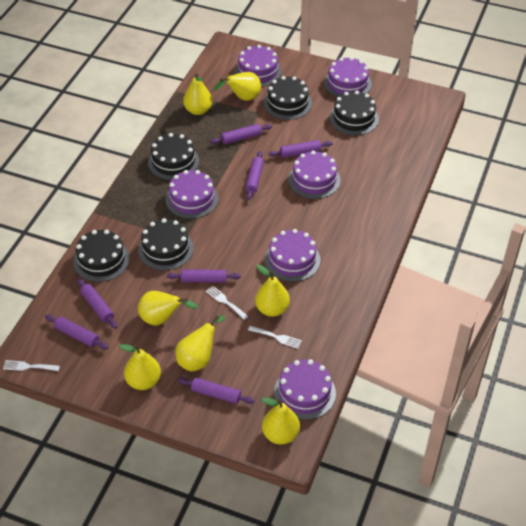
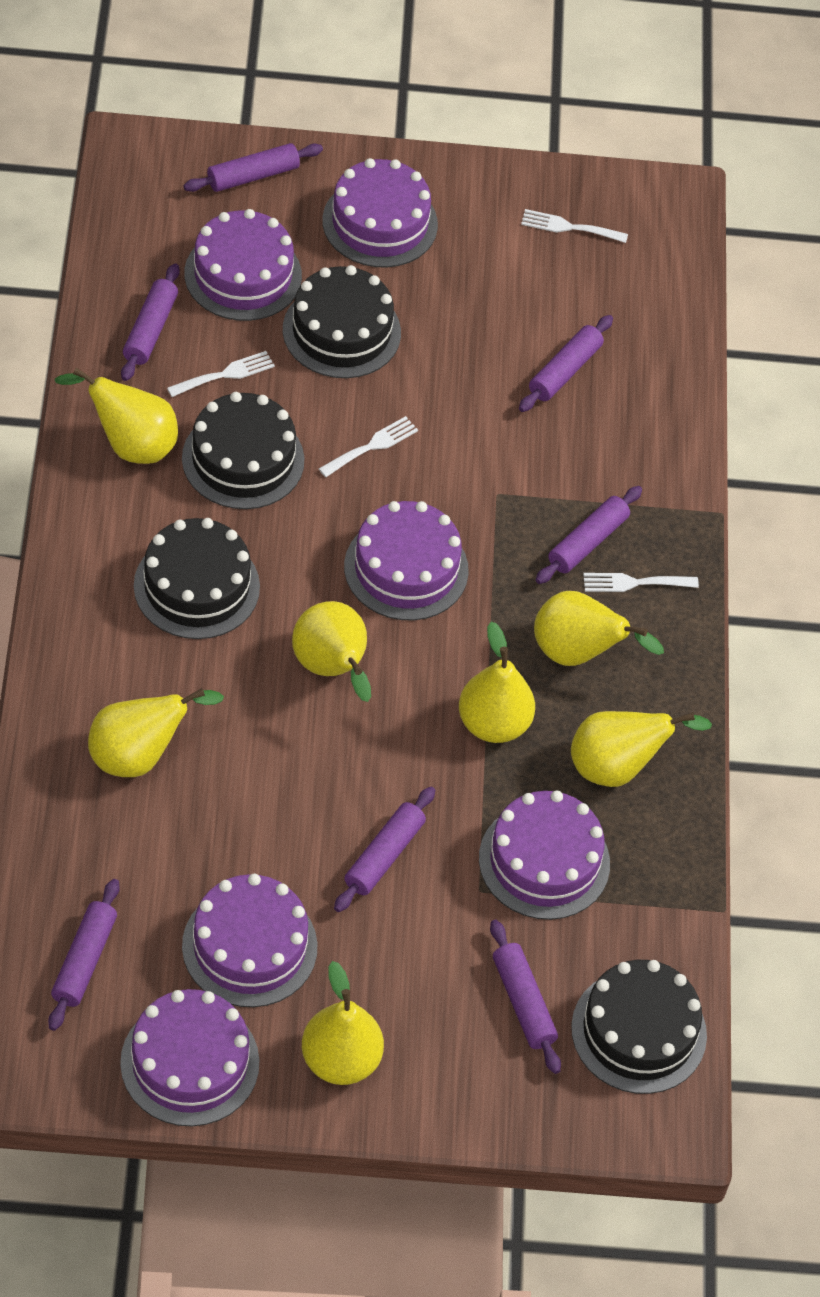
black cake: [73,230,130,282] [138,218,194,271] [148,133,199,180] [264,76,312,120] [329,91,379,135] = 5 -> [134,518,260,639] [182,392,304,509] [283,265,401,378] [571,960,707,1094] = 4
white fork: [3,360,60,371] [206,286,248,320] [248,326,302,349] = 3 -> [167,351,275,397] [319,416,418,477] [521,209,628,243] [583,573,699,592] = 4

